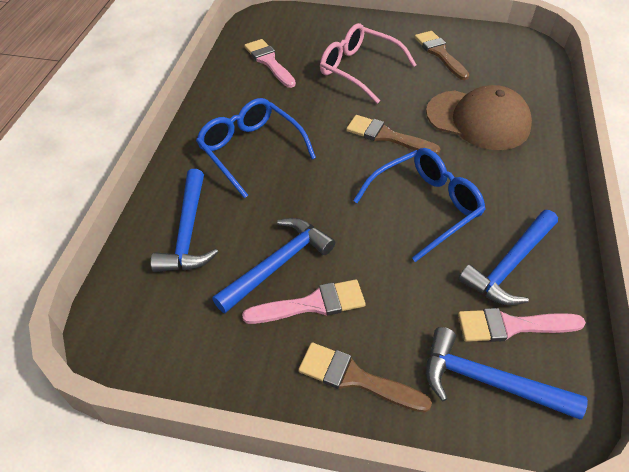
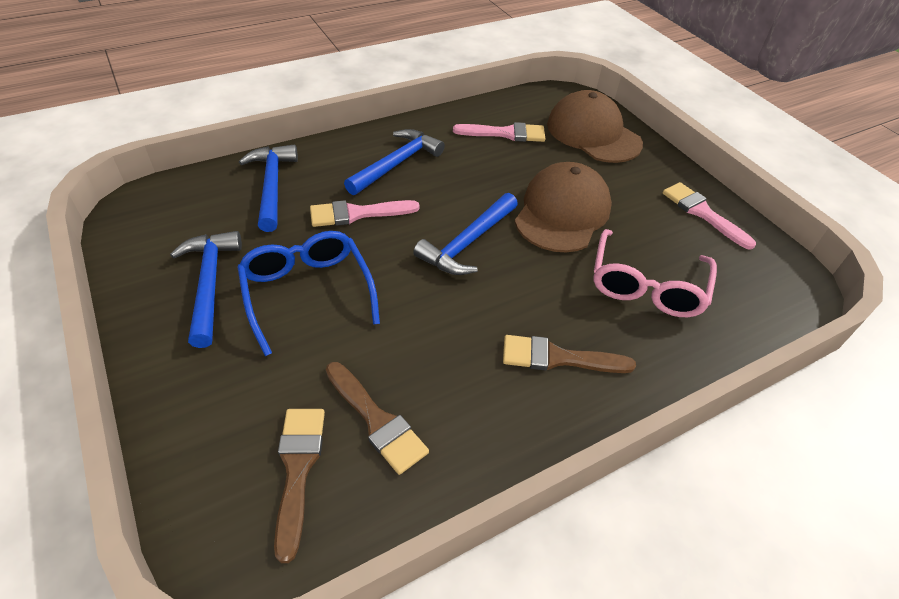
blue glasses: [196,98,316,198] [353,148,486,262] = 2 -> [237,231,380,356] = 1
brown cap: [426,85,532,150] = 1 -> [515,162,612,253] [547,90,643,163] = 2

